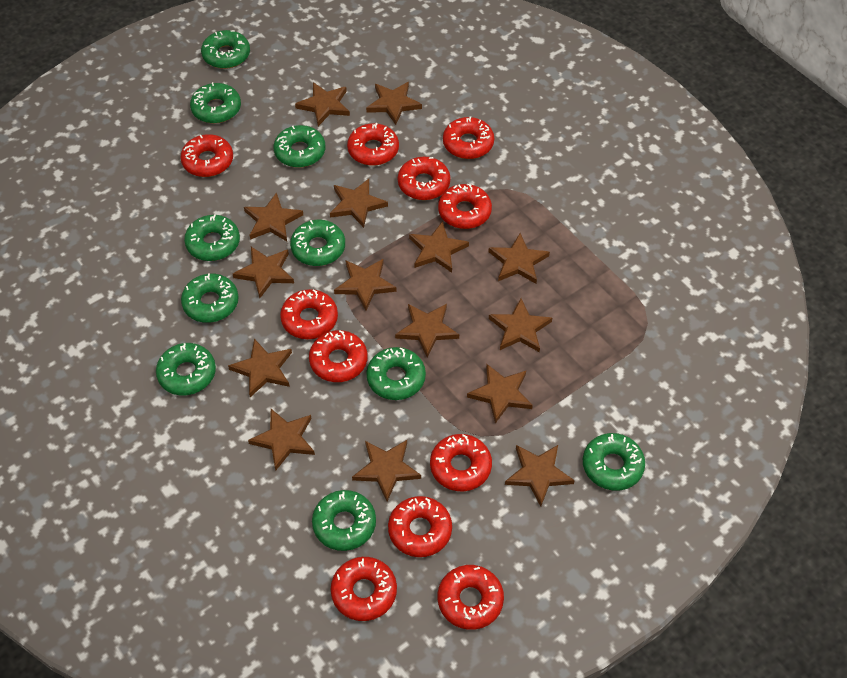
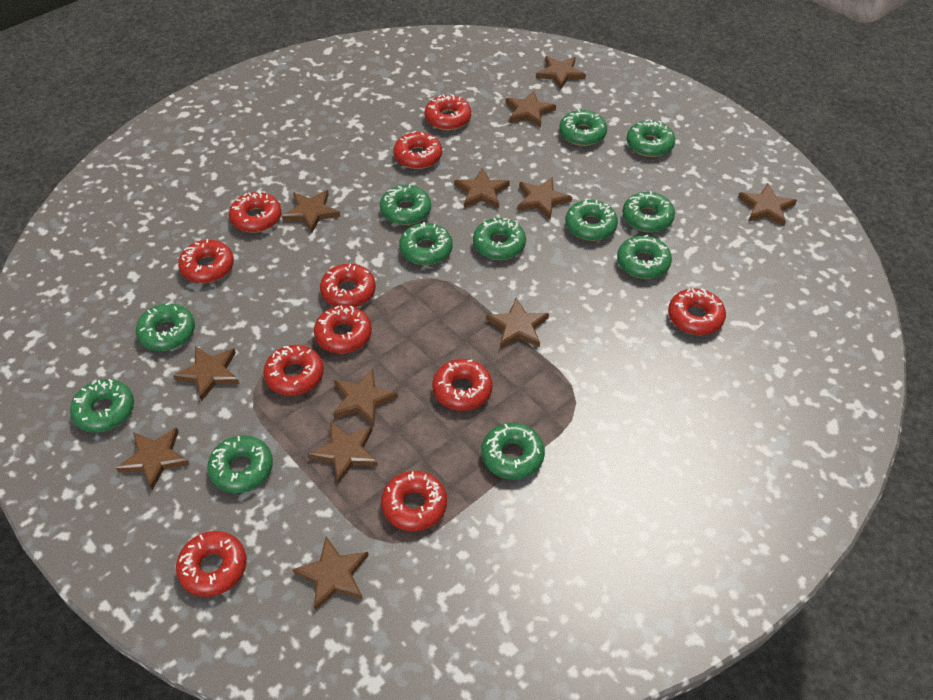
brown star: [228,339,292,397] [233,247,294,298] [244,192,303,241] [248,409,315,470] [295,82,350,126] [330,179,388,228] [334,259,397,310] [352,440,421,501] [366,82,422,125] [395,304,459,358] [409,221,469,273] [467,364,533,423] [488,233,550,284] [489,298,552,352] [505,445,575,506] = 15 -> [116,427,190,490] [173,346,240,401] [282,190,340,233] [293,537,369,611] [308,422,378,484] [333,368,398,426] [454,168,510,208] [486,298,549,348] [506,91,556,127] [517,177,572,219] [536,56,586,89] [738,183,797,226] = 12
green donut: [156,343,216,395] [181,274,239,323] [184,214,240,261] [190,82,241,123] [201,30,250,69] [274,125,325,168] [290,220,345,266] [312,490,376,551] [366,347,426,400] [583,433,645,491] = 10 -> [70,379,134,433] [136,302,195,351] [207,435,273,493] [380,184,431,225] [399,222,453,265] [473,218,526,260] [481,423,545,479] [559,109,607,146] [565,199,618,241] [617,235,672,279] [622,191,675,232] [626,120,675,157] = 12

